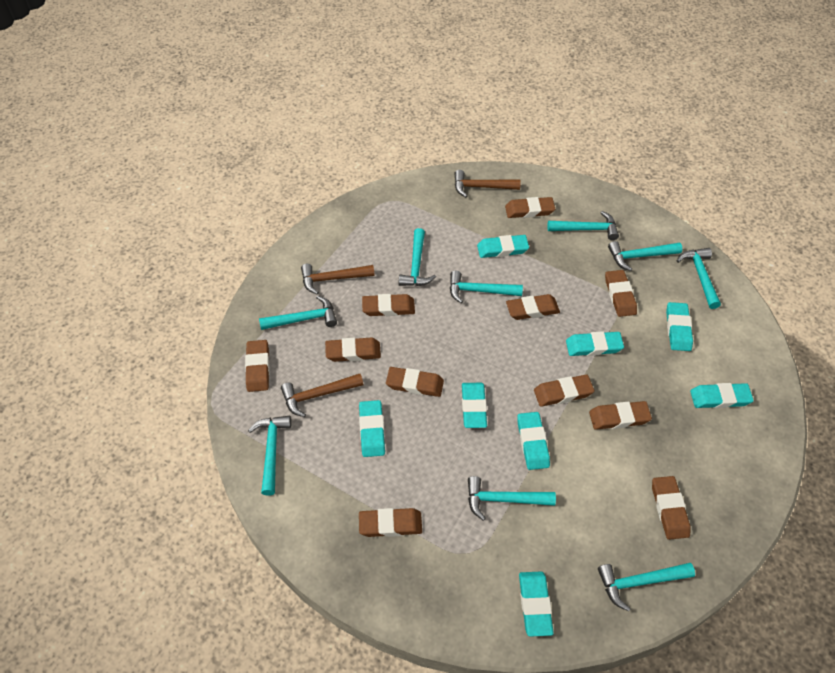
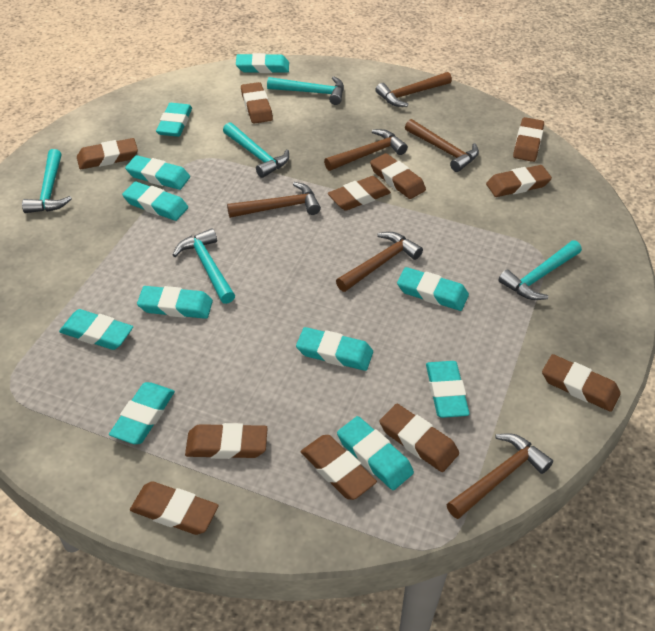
brown hammer: [281,374,363,417] [301,264,375,295] [454,170,521,197] = 3 -> [227,182,321,218] [324,129,408,171] [336,232,423,292] [375,72,452,107] [405,119,479,172] [446,433,553,519] = 6
turquoise eraser: [359,400,385,457] [462,383,487,428] [477,235,529,258] [517,412,550,470] [519,572,554,637] [566,331,624,356] [666,302,693,351] [690,383,754,408] = 8 -> [59,309,133,350] [109,382,175,444] [122,182,188,221] [125,155,190,190] [137,286,213,319] [156,103,192,137] [236,53,289,73] [296,327,373,371] [337,416,414,490] [397,267,469,311] [426,361,470,418] = 11
turquoise hammer: [248,416,291,496] [259,296,337,330] [398,228,436,286] [450,271,523,304] [468,476,556,521] [547,211,619,241] [598,563,695,611] [608,241,682,271] [677,248,721,309] = 9 -> [22,149,72,213] [173,228,235,304] [223,122,289,178] [267,76,344,105] [499,240,582,300] = 5

